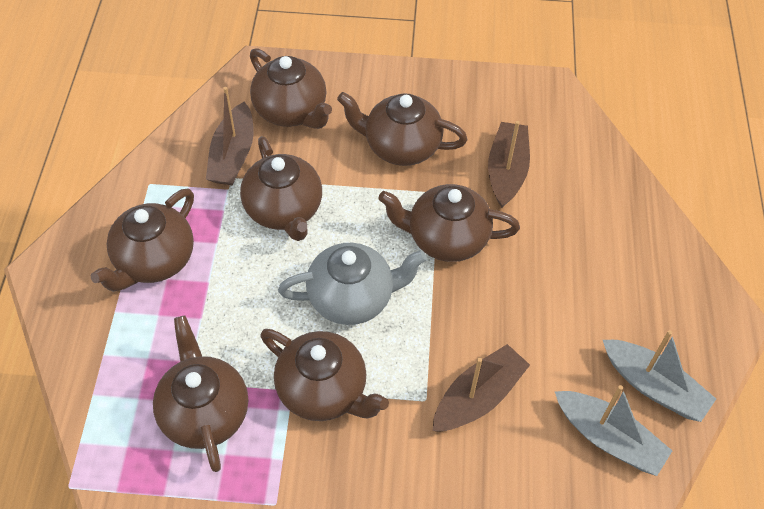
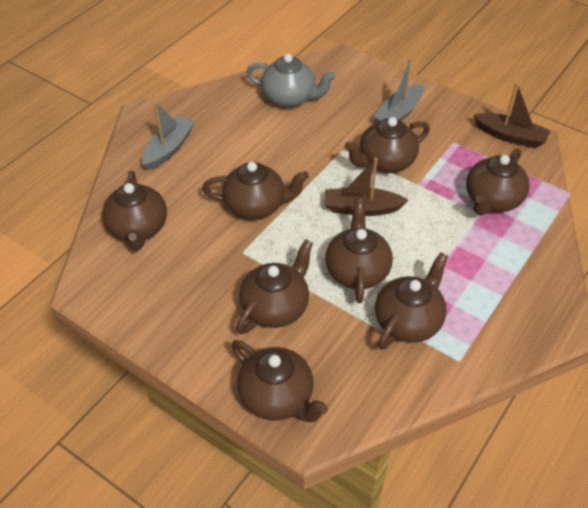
brown boat: [206,87,254,185] [433,344,530,432] [488,121,530,208] = 3 -> [324,158,408,216] [473,83,550,148] = 2
brown teapot: [91,188,194,292] [153,316,248,472] [240,136,322,241] [250,48,332,129] [260,329,389,421] [337,92,467,166] [378,184,520,262] = 7 -> [102,171,167,250] [202,162,309,220] [231,340,328,422] [236,239,313,334] [325,198,393,303] [345,117,430,173] [375,252,448,350] [466,148,530,215] = 8

